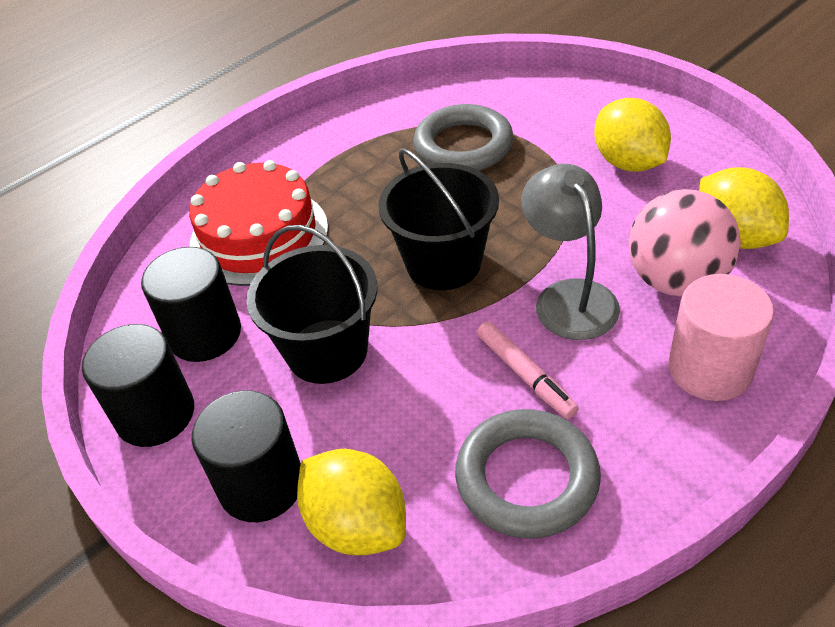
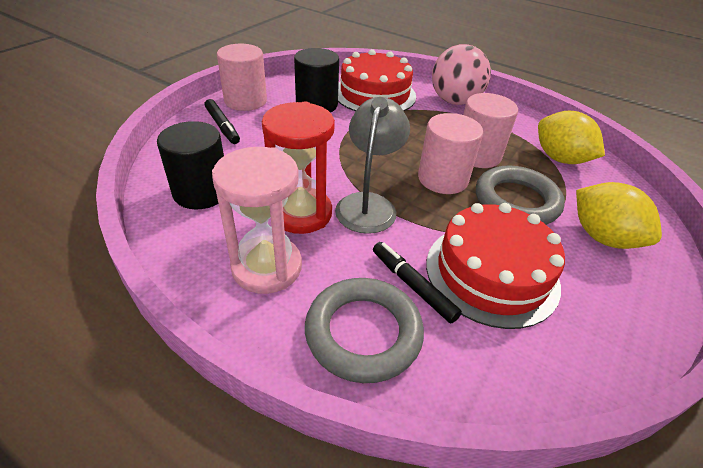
black bucket: [246,225,377,384] [379,148,499,290] = 2 -> none = 0
black cylinder: [82,324,194,447] [141,247,241,362] [192,390,301,522] = 3 -> [157,121,224,209] [294,48,339,113] = 2
black marker: none = 0 -> [204,99,240,144] [373,242,462,323] = 2
pink cylinder: [669,274,774,401] = 1 -> [217,44,267,111] [418,113,483,194] [463,93,518,168] = 3
pink hourglass: none = 0 -> [212,147,302,294] = 1
pink marker: [477,321,579,419] = 1 -> none = 0
red cake: [189,160,328,286] = 1 -> [338,49,416,111] [426,203,565,329] = 2
red hourglass: none = 0 -> [262,102,335,234] = 1
yellow lemon: [297,449,406,555] [594,98,671,172] [699,167,789,249] = 3 -> [538,111,605,164] [576,182,662,249] = 2

